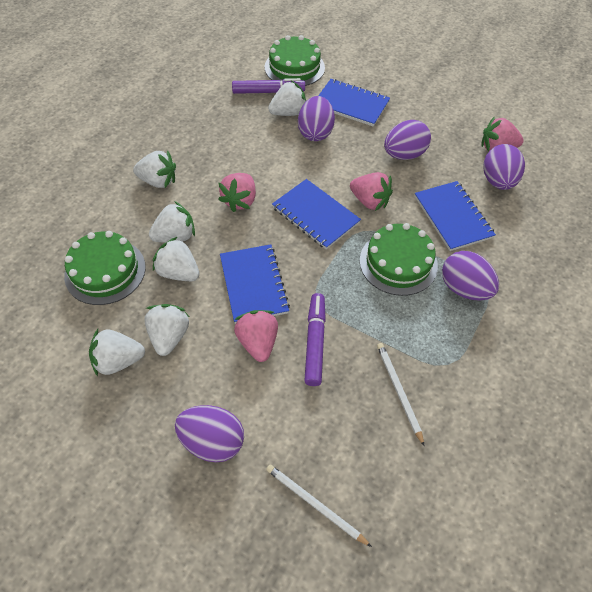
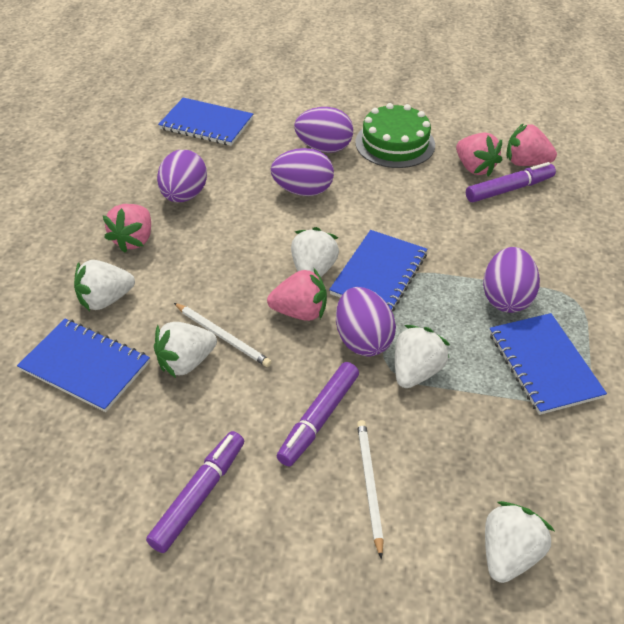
green cake: [64,231,146,305] [265,35,325,86] [360,223,438,296] = 3 -> [355,103,435,168] = 1
purple marker: [232,78,305,94] [304,293,326,386] = 2 -> [146,431,244,553] [277,362,359,467] [466,162,556,202] = 3
white strawberry: [89,329,145,376] [133,151,176,188] [144,304,190,356] [149,201,195,243] [153,237,200,281] [268,81,306,116] = 6 -> [74,260,135,311] [154,322,217,378] [291,227,339,277] [395,325,450,388] [485,501,554,583] = 5

